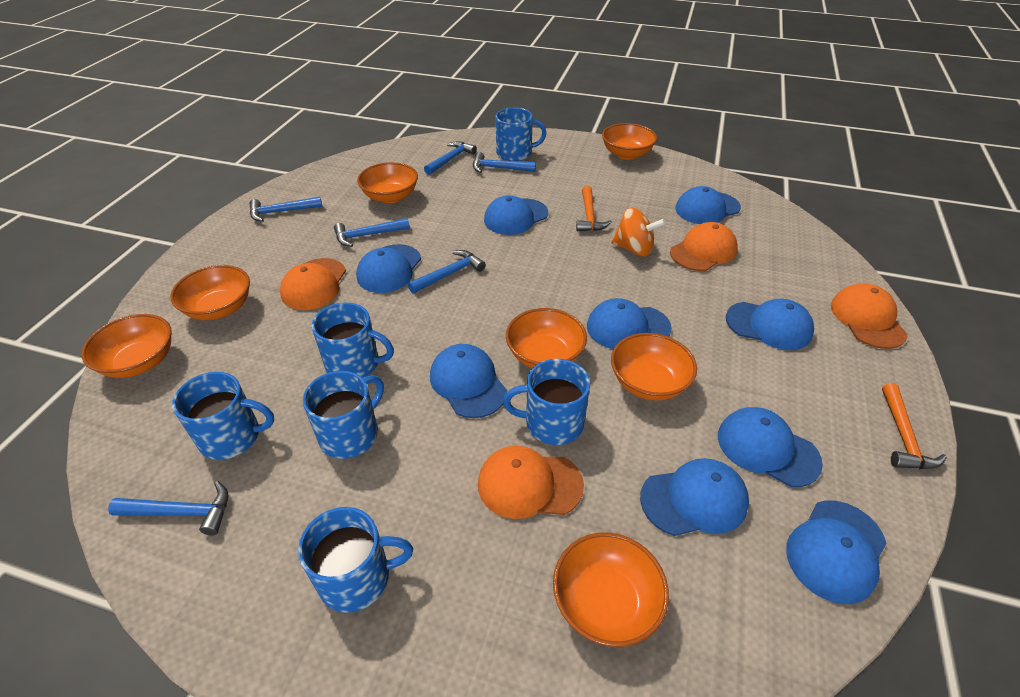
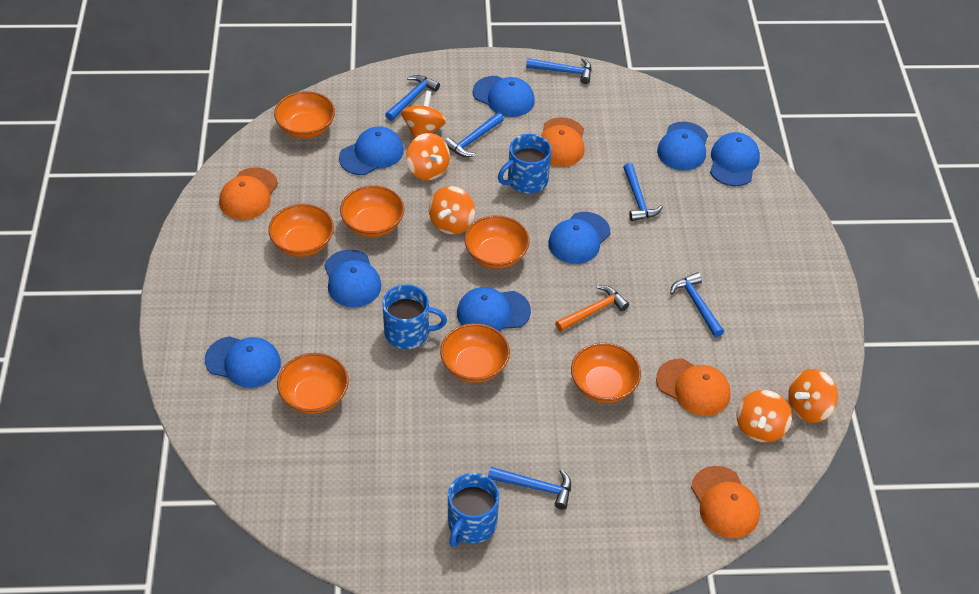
blue cap: [356,244,421,293] [430,344,507,418] [484,195,548,235] [587,298,672,349] [640,458,749,536] [675,186,741,224] [718,407,823,487] [726,299,814,350] [786,500,887,604] = 9 -> [205,336,281,388] [324,249,382,307] [339,126,404,175] [457,287,531,331] [473,76,535,117] [548,212,610,264] [657,122,708,170] [710,132,760,186] = 8
blue mug: [172,372,274,460] [298,507,413,613] [303,371,384,459] [312,302,394,378] [495,108,546,161] [503,359,590,445] = 6 -> [383,284,447,349] [448,473,499,547] [498,134,551,193] = 3
orange hammer: [576,186,612,231] [882,383,947,469] = 2 -> [555,285,629,332] = 1
orange spinning top: [611,208,666,257] = 1 -> [401,91,446,139] [406,133,450,180] [429,186,475,234] [737,390,792,442] [788,369,838,423] = 5

